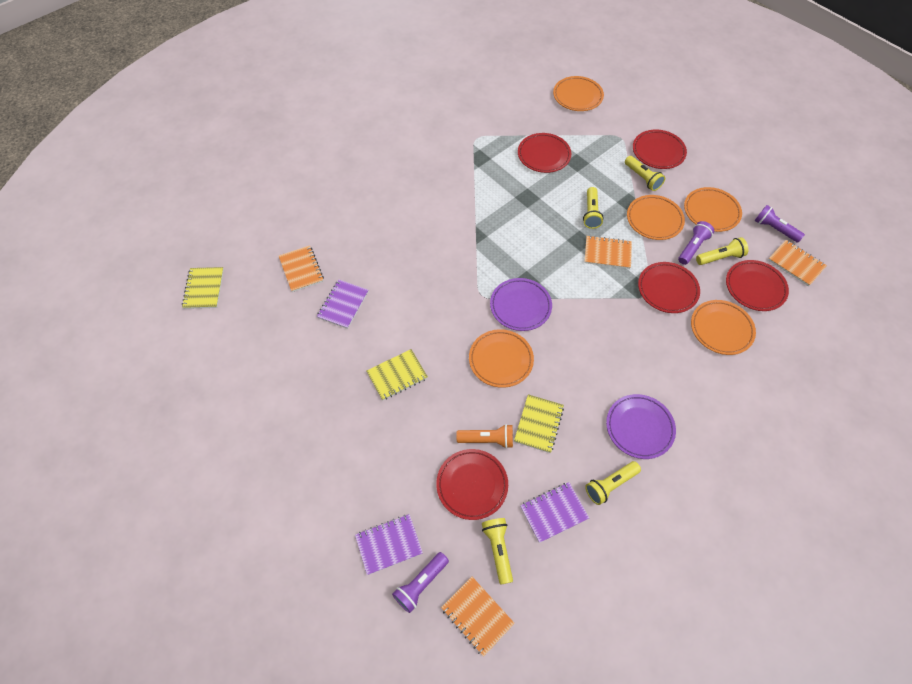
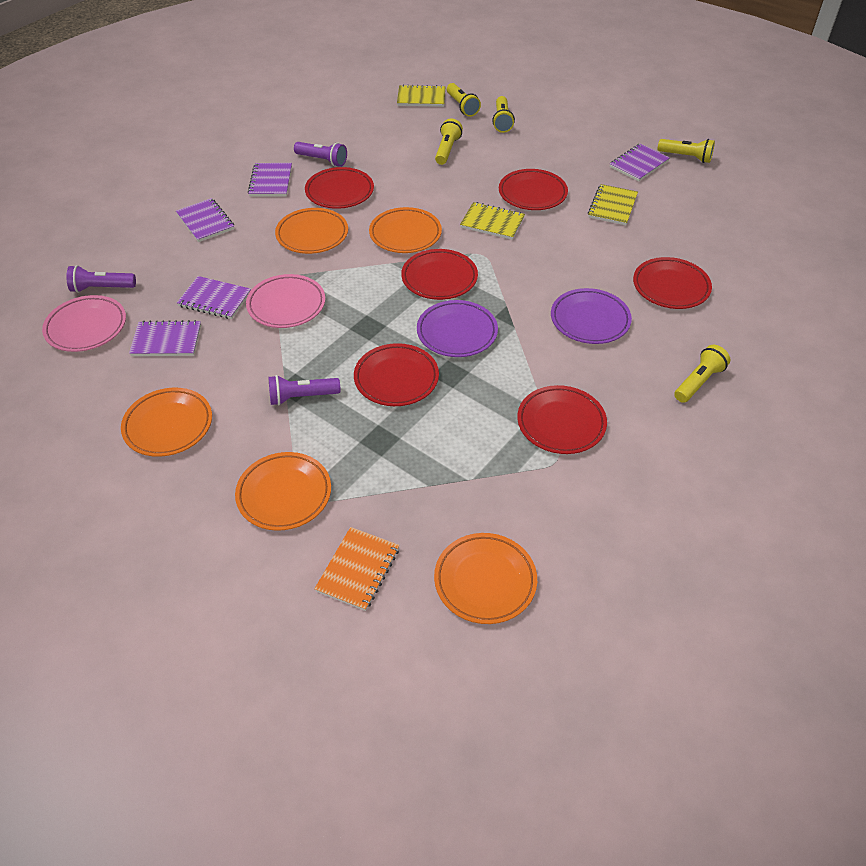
orange flashlight: [456,424,513,449] = 1 -> none = 0
orange notebook: [279,245,324,292] [441,577,515,657] [584,235,632,269] [768,240,827,286] = 4 -> [314,527,400,611] = 1
pink plate: none = 0 -> [42,295,126,352] [246,274,325,328] = 2
purple notebook: [317,280,369,329] [355,514,423,575] [520,482,589,543] = 3 -> [129,320,201,356] [176,198,234,242] [177,276,251,319] [248,163,292,197] [610,143,670,182] = 5
red plate: [436,449,508,520] [518,133,571,173] [633,130,687,169] [638,262,700,313] [726,260,789,311] = 5 -> [305,167,374,209] [354,343,439,406] [401,249,478,300] [499,169,568,210] [517,385,607,454] [633,257,712,309] = 6

